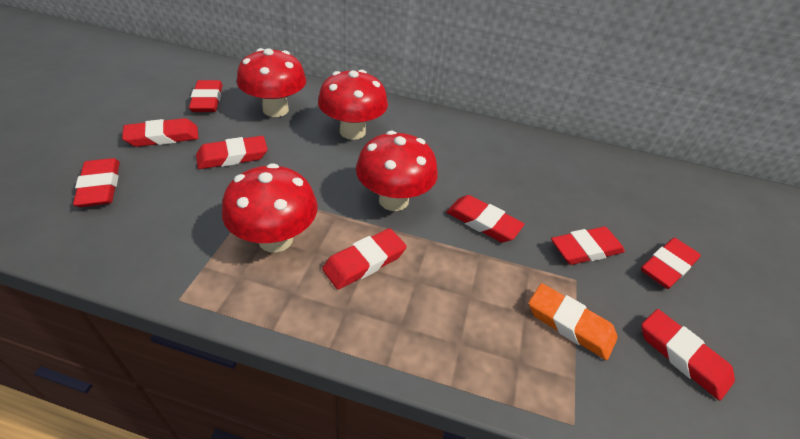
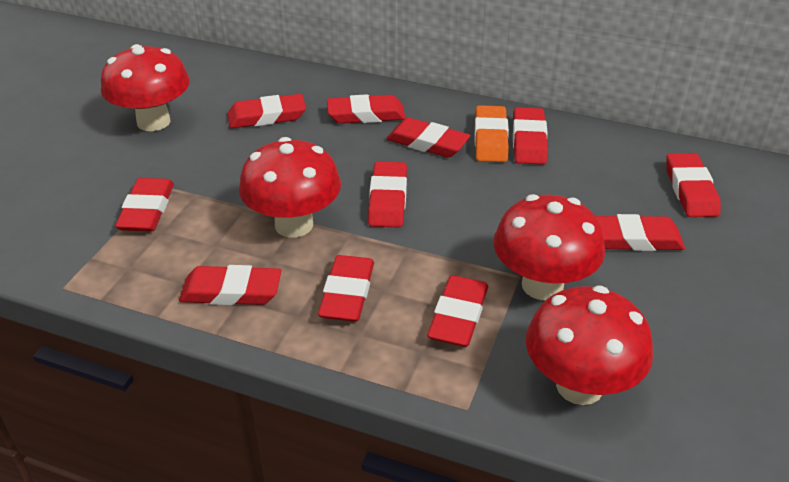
red eraser: [73,158,120,207] [122,118,198,147] [189,80,223,112] [196,136,268,169] [322,228,407,290] [446,195,524,242] [551,227,625,265] [641,238,701,289] [641,309,735,401] = 9 -> [115,178,174,231] [179,265,281,305] [227,94,306,128] [318,255,374,322] [327,94,406,124] [368,161,407,228] [386,118,470,158] [427,275,488,347] [513,107,548,165] [596,214,685,251] [666,153,721,217] = 11

